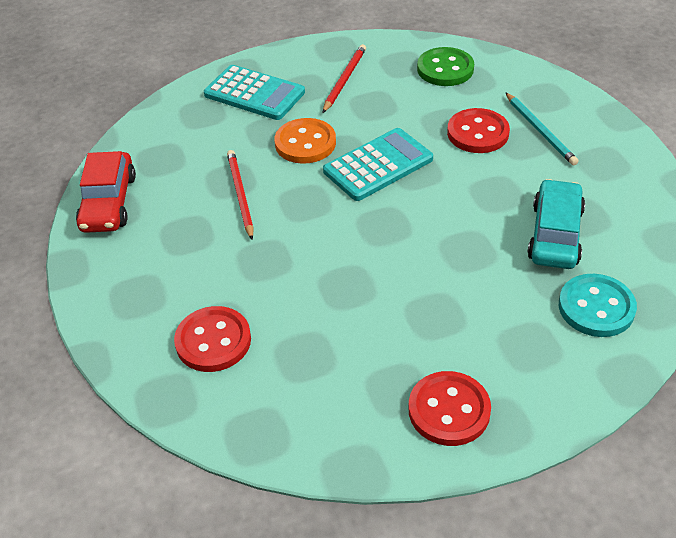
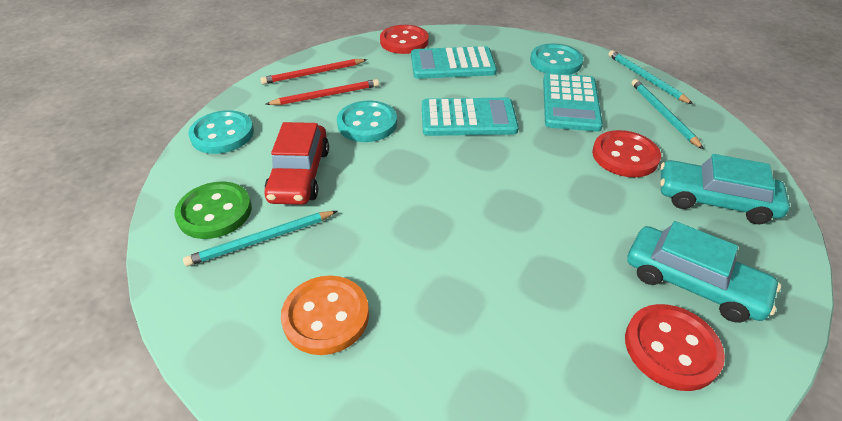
turquoise button: [559,274,637,337] = 1 -> [188,110,254,154] [337,101,397,142] [530,44,584,75] = 3
turquoise calculator: [204,65,305,120] [323,128,433,201] = 2 -> [411,46,497,79] [422,98,519,136] [543,73,603,132] = 3
turquoise car: [527,179,585,269] = 1 -> [627,221,781,323] [660,154,790,224] = 2
turquoise pencil: [505,92,579,166] = 1 -> [183,211,337,266] [608,50,693,104] [631,79,704,149] = 3

